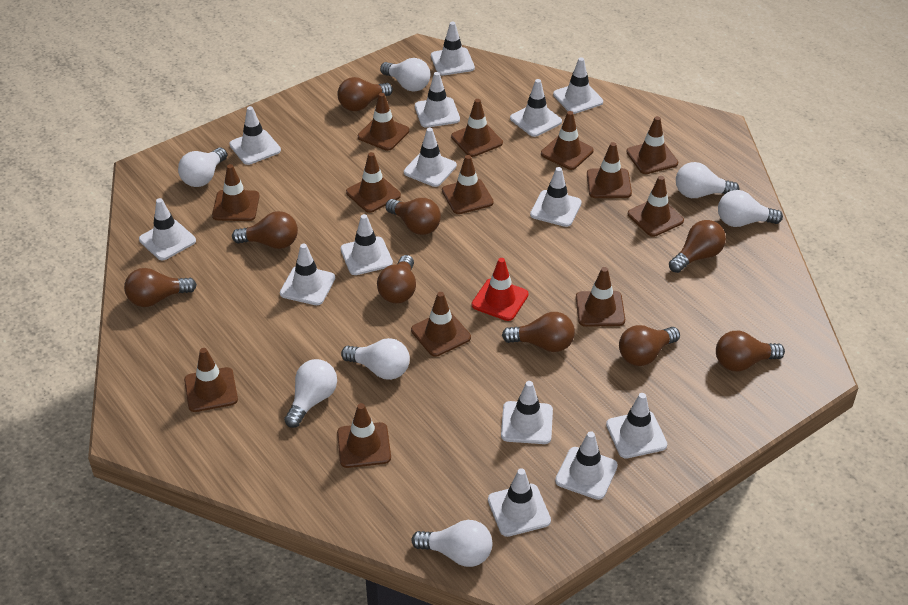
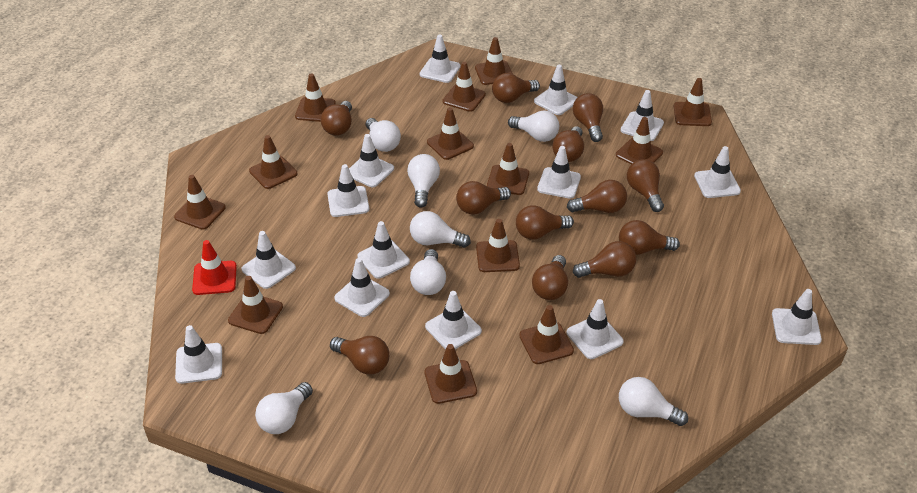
brown light bulb: [124,268,197,307] [232,211,298,249] [337,77,393,111] [377,255,416,304] [385,198,441,235] [502,312,575,352] [619,325,680,366] [669,220,726,273] [716,331,785,372] = 9 -> [321,101,352,135] [330,336,389,375] [456,181,511,215] [492,73,540,103] [516,205,574,240] [532,255,568,300] [552,126,584,162] [567,180,627,213] [573,93,603,142] [573,241,636,278] [619,220,680,255] [627,159,664,212] = 12

